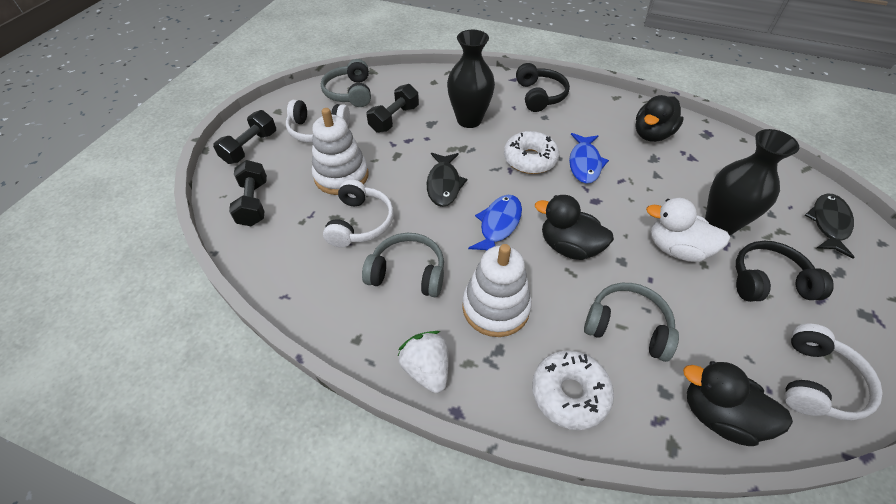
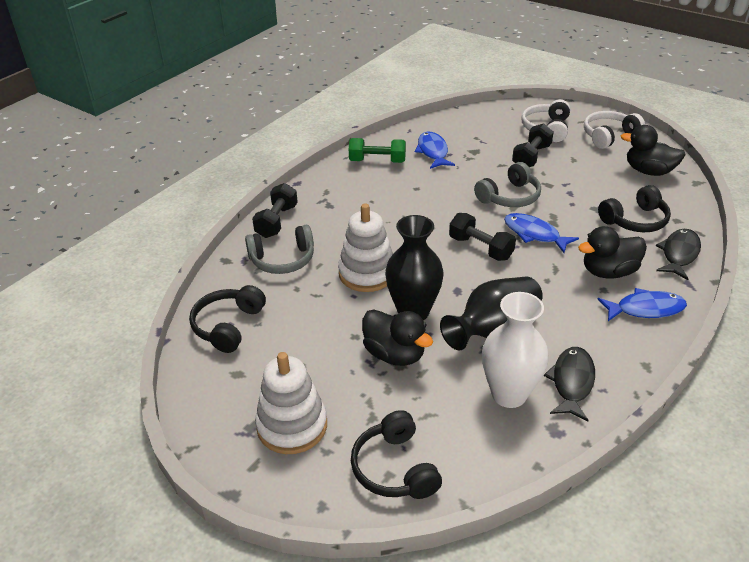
black headphones: [516,63,570,112] [736,241,834,302] = 2 -> [189,285,266,353] [351,410,442,499] [598,185,671,232] = 3
blue fish: [468,195,522,251] [569,133,609,184] = 2 -> [415,132,455,169] [504,213,579,253] [597,288,687,321] = 3
green dumbbell: none = 0 -> [349,138,406,163] = 1
grey headphones: [321,59,371,107] [362,233,444,297] [584,283,679,362] = 3 -> [245,225,314,274] [474,162,541,207] = 2
white donut: [504,131,559,174] [532,350,614,430] = 2 -> none = 0
white duck: [646,198,730,262] = 1 -> none = 0
white headphones: [286,100,350,143] [323,179,394,248] [784,323,883,421] = 3 -> [521,99,570,142] [584,111,645,149] = 2
white strawberry: [398,331,448,393] = 1 -> none = 0
white vase: none = 0 -> [482,292,549,408] = 1

